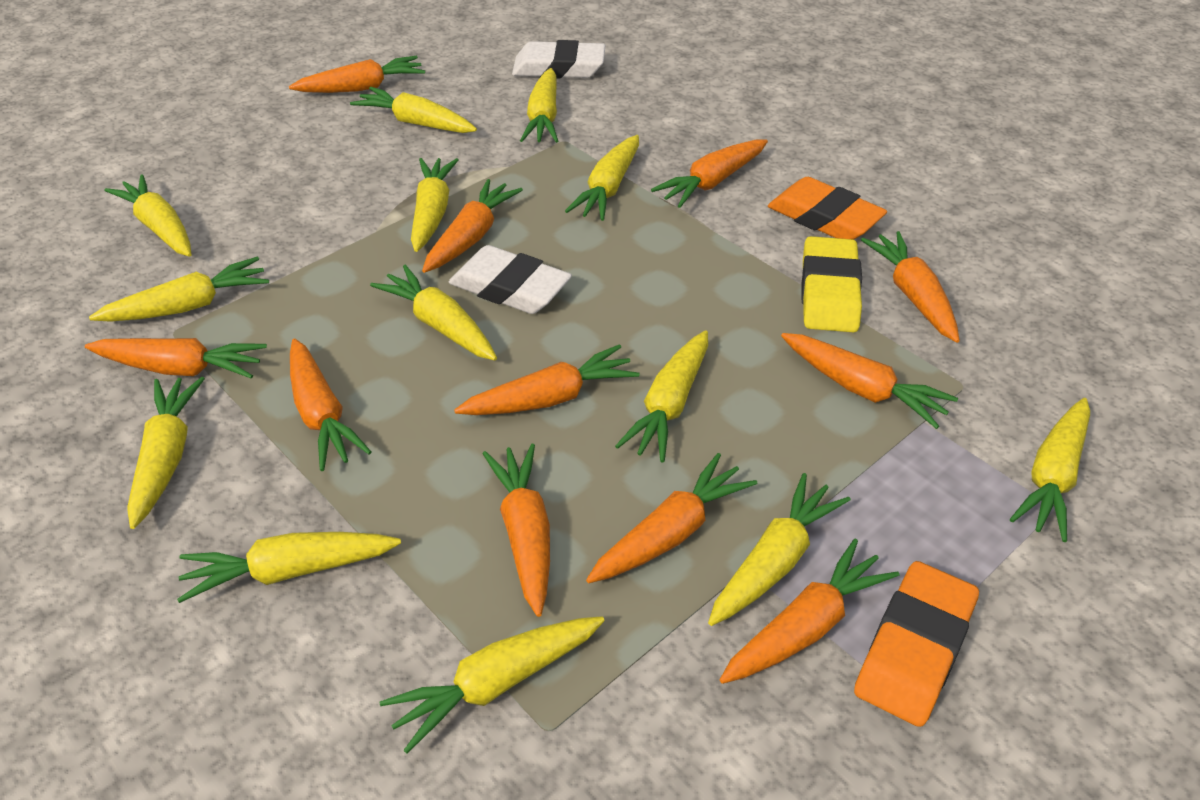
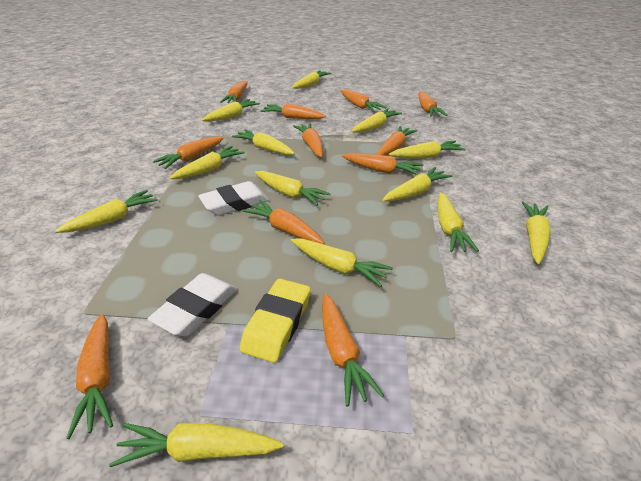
orange eraser: [768,177,887,240] [854,561,979,727] = 2 -> none = 0

